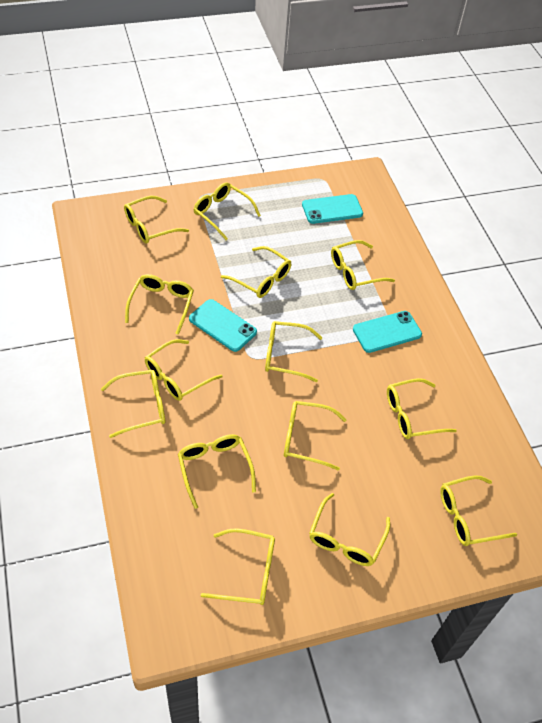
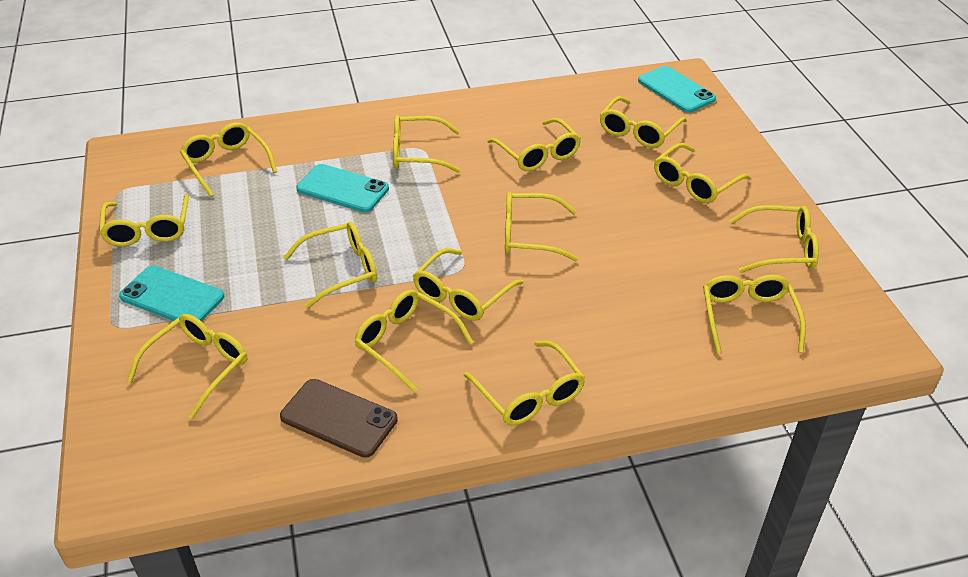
brown phone: none = 0 -> [280,379,398,458] = 1

